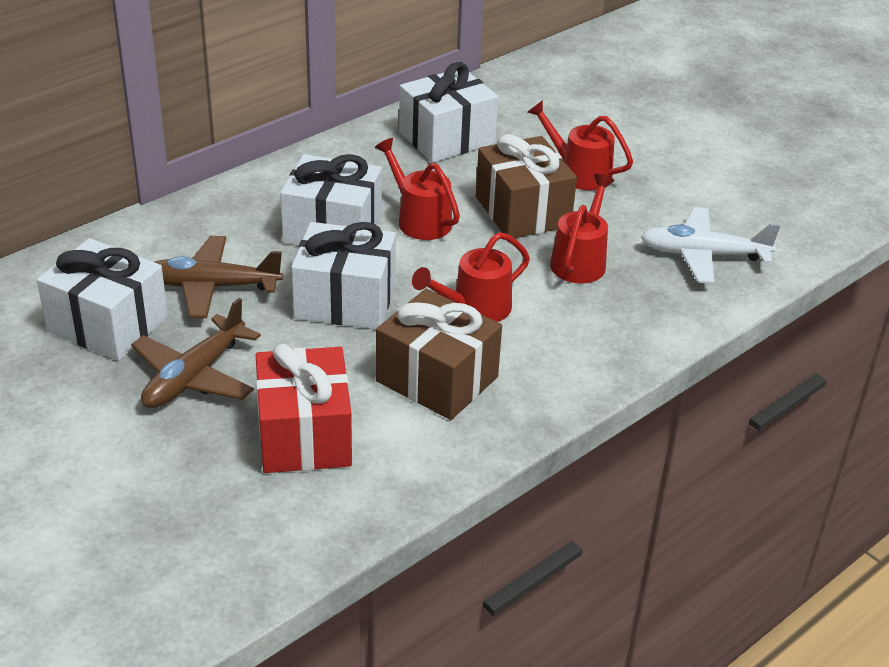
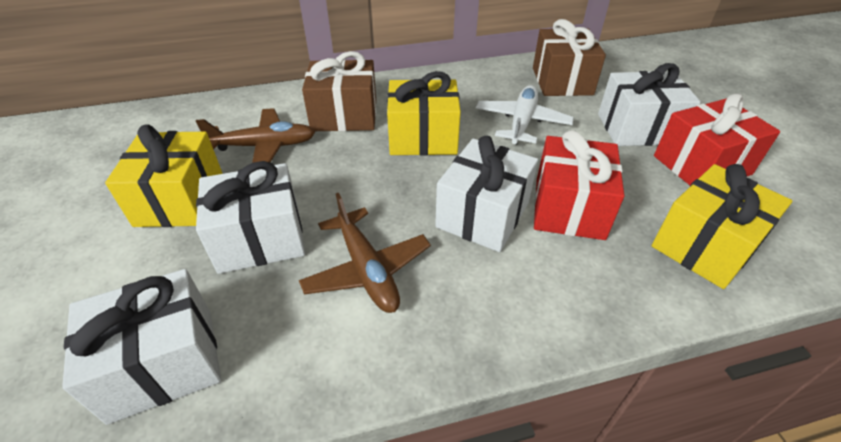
red gift: [256,344,352,473] = 1 -> [534,130,624,240] [654,93,780,186] = 2
red watering can: [375,138,460,240] [412,232,530,322] [528,100,633,190] [550,174,614,284] = 4 -> none = 0
yellow gift: none = 0 -> [105,124,223,227] [387,71,461,155] [651,164,792,289] = 3

